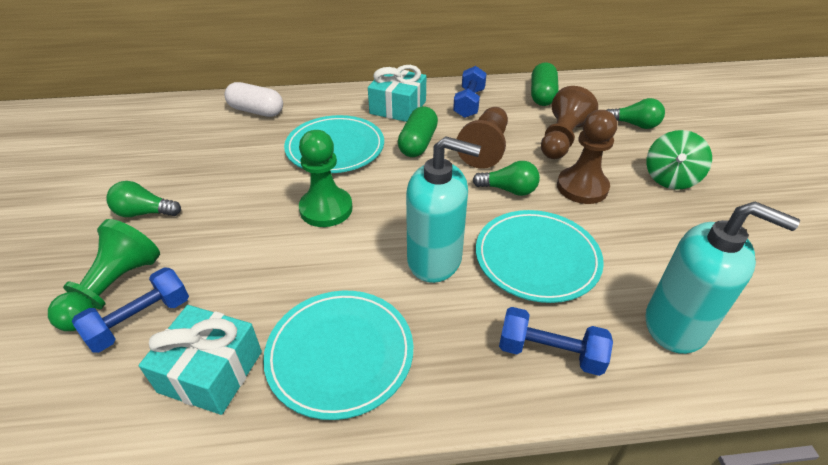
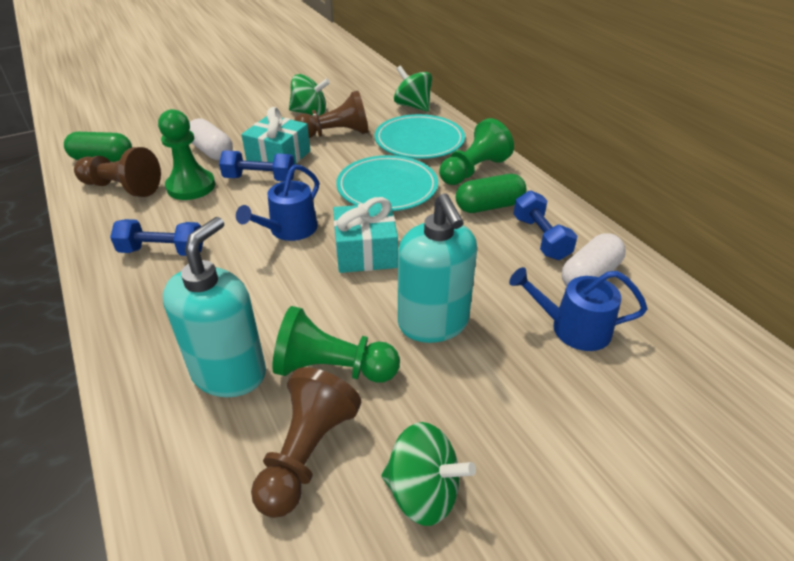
blue watering can: none = 0 -> [236,164,319,241] [509,267,647,351] = 2
green light bulb: [106,181,181,217] [473,161,540,196] [607,98,665,129] = 3 -> none = 0
green pawn: [48,219,160,331] [299,130,353,227] = 2 -> [158,109,215,200] [272,306,400,383] [439,118,514,185] = 3
green spinning top: [646,130,712,190] = 1 -> [289,74,330,116] [381,422,476,526] [394,65,432,112] = 3
turquoise plate: [263,291,413,420] [284,115,384,173] [476,210,604,303] = 3 -> [336,155,438,211] [374,114,465,159] = 2
white capsule: [225,82,283,117] = 1 -> [190,118,233,160] [562,233,626,286] = 2

